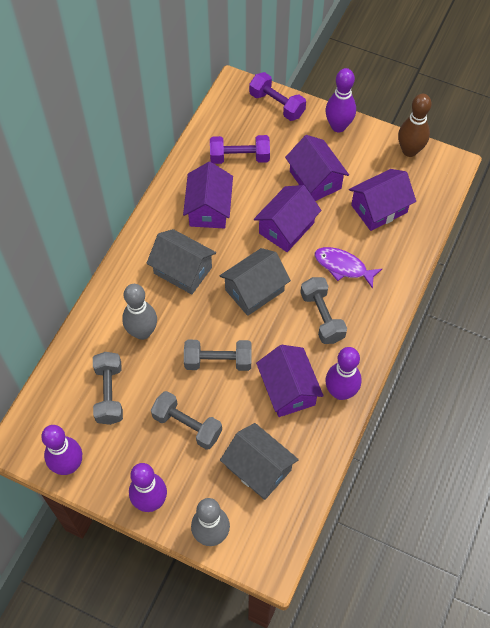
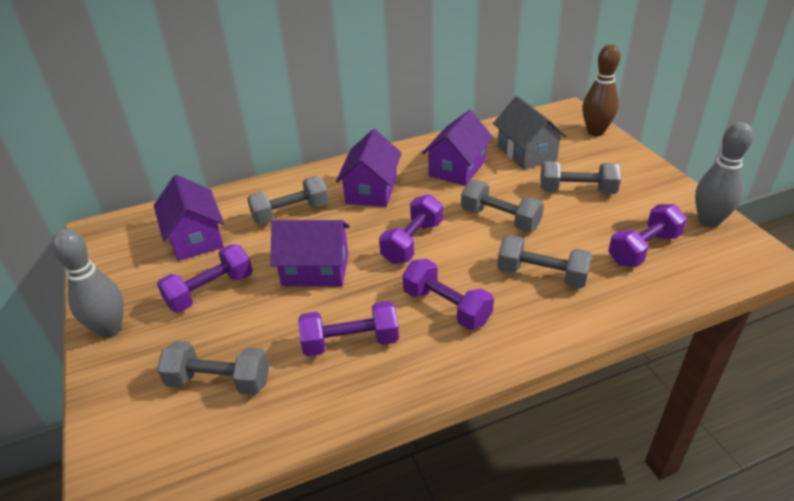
grey dumbbell: [93,352,123,425] [151,391,222,450] [184,340,252,371] [300,277,347,344] = 4 -> [157,341,269,395] [247,176,329,225] [461,180,544,232] [497,235,592,288] [540,161,621,194] = 5
grey house: [147,229,216,295] [219,248,291,316] [220,423,299,500] = 3 -> [493,96,567,169] = 1
purple bowling pin: [41,425,82,475] [129,463,167,512] [325,68,356,132] [325,347,362,400] = 4 -> none = 0
purple dumbbell: [210,135,270,164] [249,72,306,121] = 2 -> [157,244,253,313] [298,301,399,356] [379,194,443,264] [402,259,494,330] [608,204,687,267] = 5
purple fish: [314,247,382,289] = 1 -> none = 0
purple house: [183,162,233,228] [254,185,321,252] [256,345,324,417] [285,135,349,201] [349,169,416,231] = 5 -> [154,175,224,261] [270,220,350,287] [336,129,402,207] [422,110,493,186] = 4

